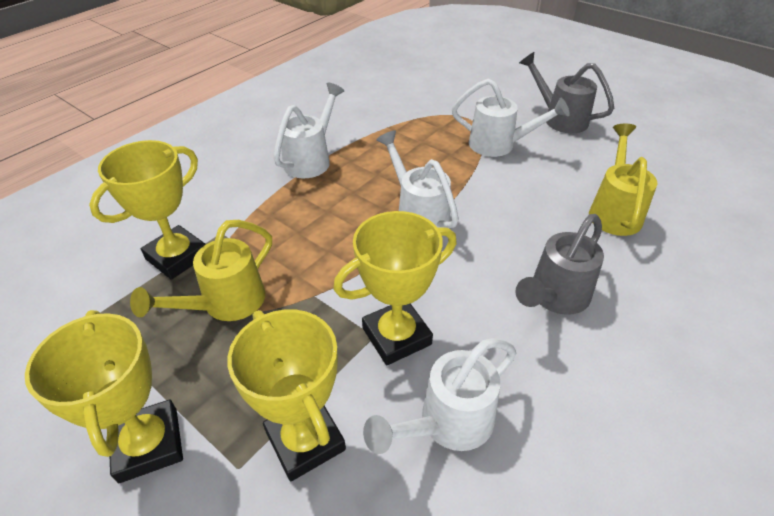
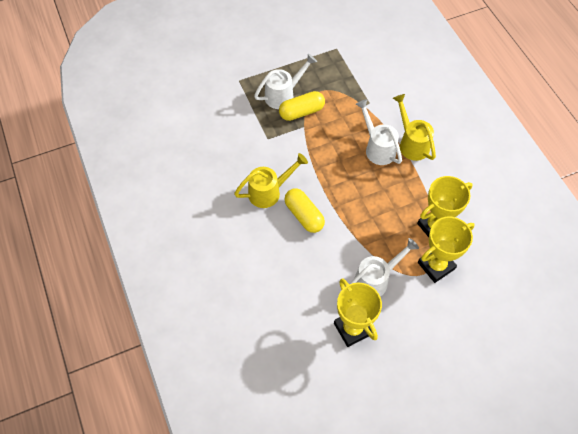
grey watering can: [515,214,604,315] [519,52,614,133] = 2 -> none = 0
white watering can: [273,83,344,178] [363,338,516,454] [376,130,459,228] [452,79,570,157] = 4 -> [254,54,317,109] [350,238,419,297] [356,99,402,165] = 3
yellow capsule: none = 0 -> [279,91,325,121] [284,188,325,233] = 2
yellow trophy: [25,310,183,483] [89,140,206,280] [227,309,346,481] [333,211,457,365] = 4 -> [334,278,382,347] [417,176,473,237] [418,217,475,283] = 3

